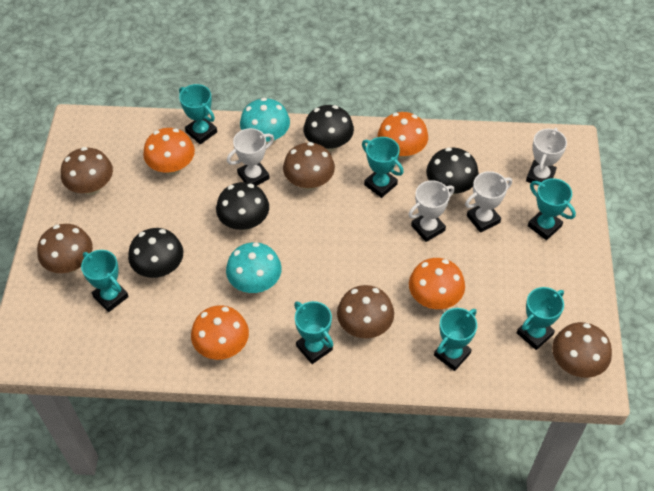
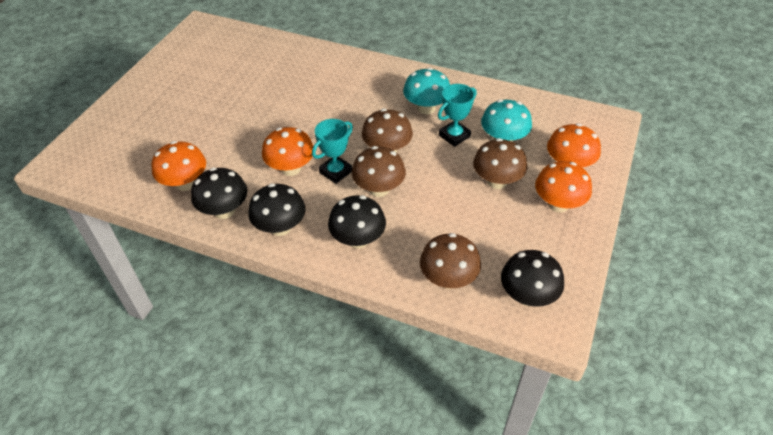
brown mushroom: [37,224,93,273] [61,147,113,195] [283,142,335,190] [337,285,394,338] [552,322,612,378] = 5 -> [352,146,406,197] [362,109,413,153] [420,233,481,289] [473,138,527,189] = 4
turquoise trophy: [81,250,129,312] [179,84,217,144] [294,301,333,364] [362,137,404,198] [434,308,477,371] [517,287,564,350] [528,178,576,240] = 7 -> [312,119,353,184] [438,84,477,147] = 2
white trophy: [227,128,274,186] [408,180,454,242] [465,171,512,233] [526,128,567,186] = 4 -> none = 0

